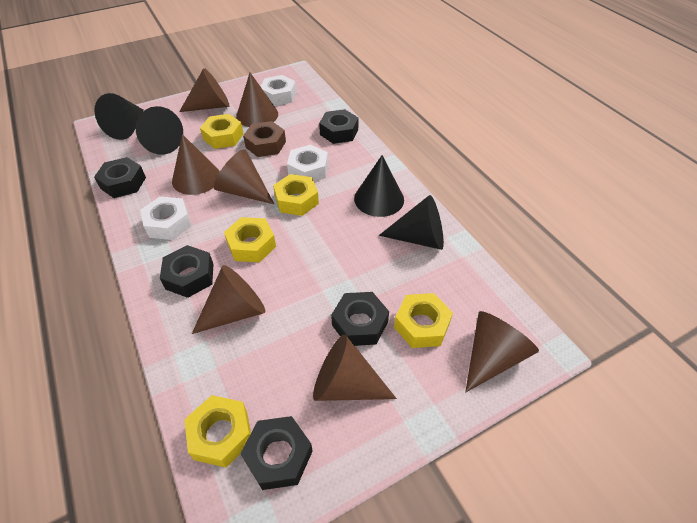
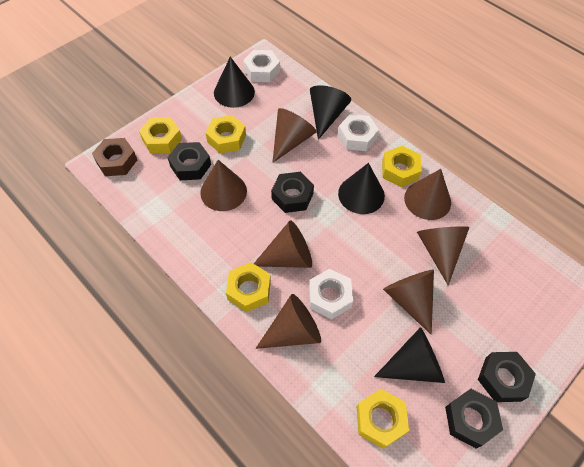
black nut: [94,157,146,198] [160,245,214,298] [240,416,313,490] [319,109,359,144] [331,292,389,346] = 5 -> [167,142,211,180] [271,172,314,213] [445,389,503,448] [478,352,536,402] = 4

